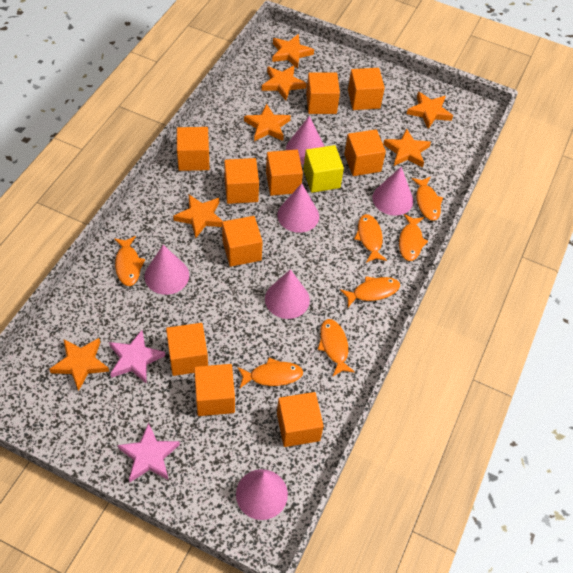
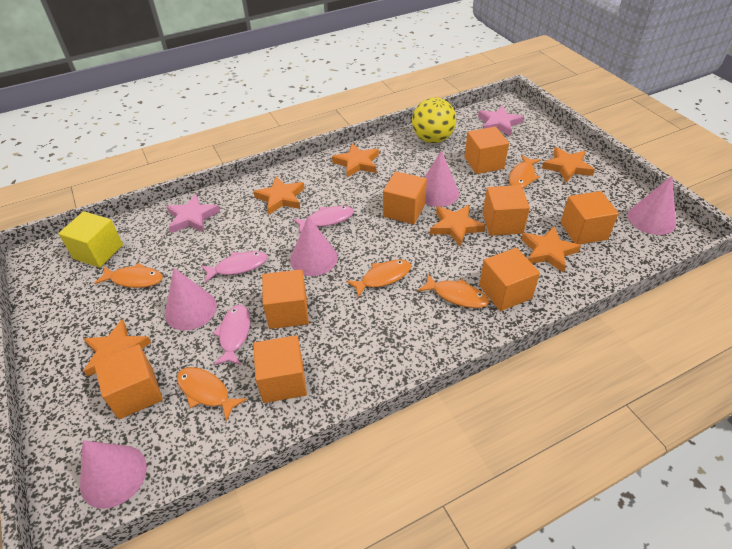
orange cube: [166,323,208,376] [177,127,209,171] [194,364,235,416] [222,216,263,267] [224,158,259,204] [266,150,303,196] [277,392,324,447] [306,72,340,114] [344,129,386,176] [348,68,385,110] = 10 -> [94,344,163,419] [253,335,307,403] [262,269,309,329] [383,171,427,224] [464,126,509,174] [479,248,540,311] [483,185,530,236] [561,191,619,245] = 8
orange fish: [114,236,145,286] [237,358,303,388] [317,319,355,376] [340,276,400,307] [354,214,387,263] [399,214,428,261] [411,177,443,221] = 7 -> [94,263,163,288] [177,367,247,422] [346,260,411,297] [418,274,489,308] [509,155,541,188] = 5
orange star: [49,338,109,391] [173,195,223,238] [244,104,291,141] [262,65,307,101] [272,34,314,69] [383,128,431,167] [407,92,453,129] = 7 -> [84,319,151,377] [254,176,305,215] [332,143,379,178] [430,205,486,247] [521,227,581,273] [542,147,595,183] = 6
pink cone: [144,245,189,295] [236,469,288,520] [265,269,310,319] [277,183,319,233] [286,116,325,165] [373,167,413,216] = 6 -> [80,440,147,509] [165,268,217,330] [290,216,338,276] [424,150,459,207] [628,176,676,235] = 5
pink fish: none = 0 -> [201,251,268,283] [212,305,250,365] [293,206,354,234] = 3
yellow ball: none = 0 -> [412,97,456,143] = 1

